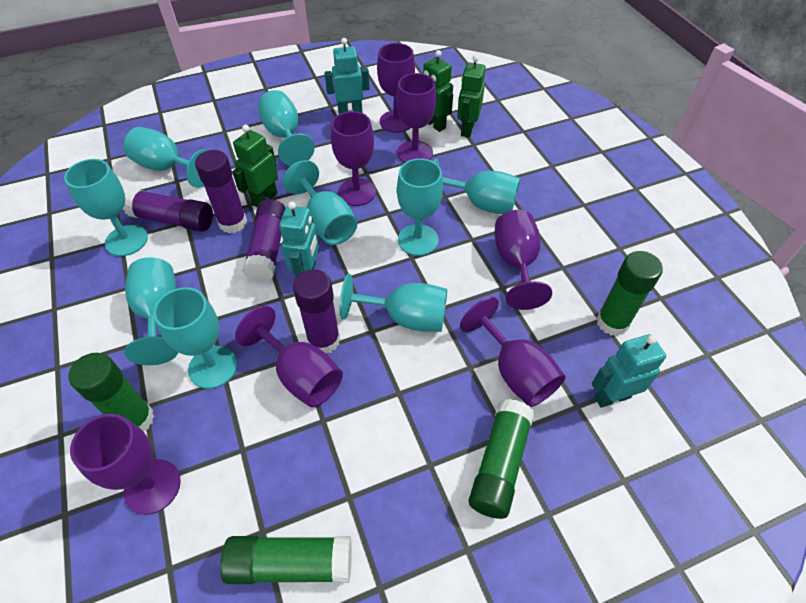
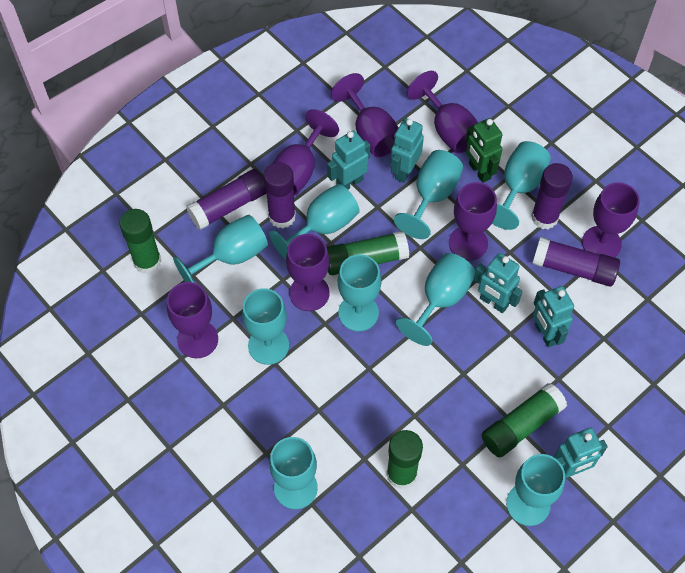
green robot: [232,125,278,207] [423,50,453,132] [457,55,486,138] = 3 -> [466,118,502,183] = 1
turquoise robot: [279,201,319,277] [325,38,370,114] [592,334,666,408] = 3 -> [327,130,370,189] [390,118,424,183] [474,253,523,313] [533,286,574,348] [554,428,608,478] = 5

